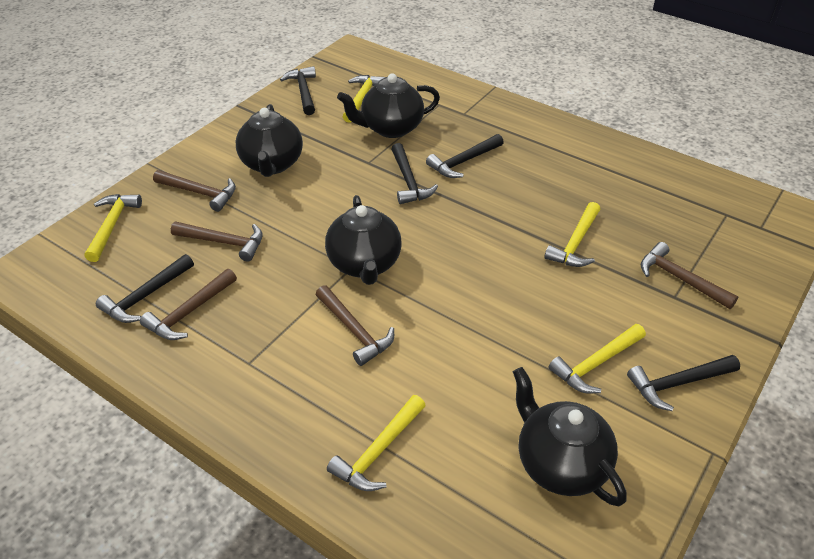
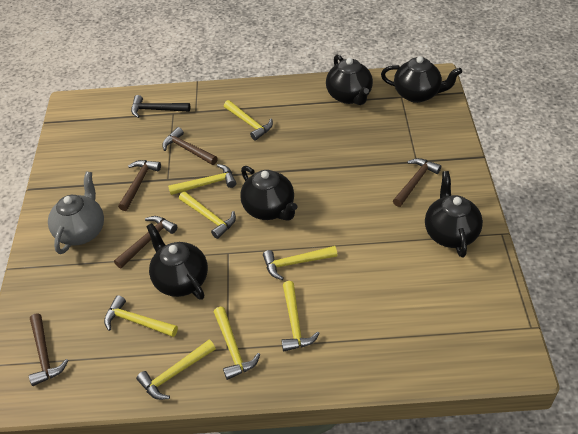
black hammer: [96,254,194,323] [280,66,316,115] [391,143,438,204] [426,134,504,178] [627,355,740,411] = 5 -> [131,95,190,118] = 1
black teapot: [236,104,303,177] [325,195,402,285] [337,73,440,138] [513,367,627,507] = 4 -> [146,223,208,300] [240,166,298,221] [326,54,373,105] [381,56,462,103] [425,171,483,258] = 5
grey teapot: none = 0 -> [48,171,104,254] = 1
yellow hammer: [84,194,142,262] [327,395,426,491] [343,75,385,123] [544,202,600,267] [548,324,646,393] = 5 -> [104,295,178,337] [136,339,216,400] [168,164,236,195] [179,192,236,239] [214,307,260,380] [224,100,273,140] [263,246,337,280] [281,281,320,351] = 8

